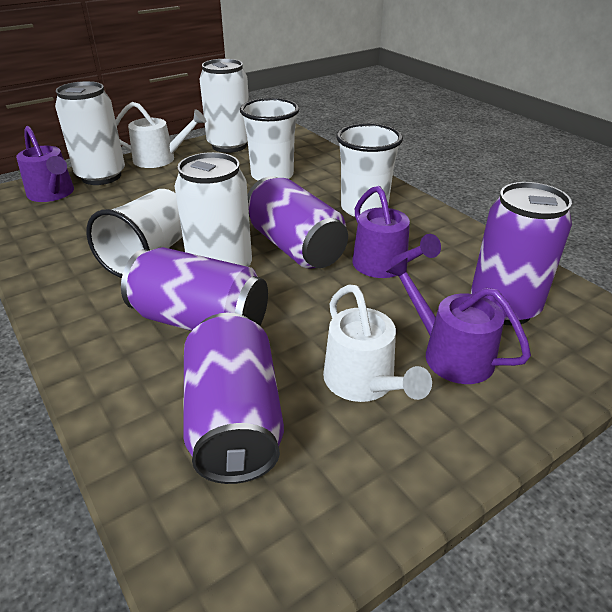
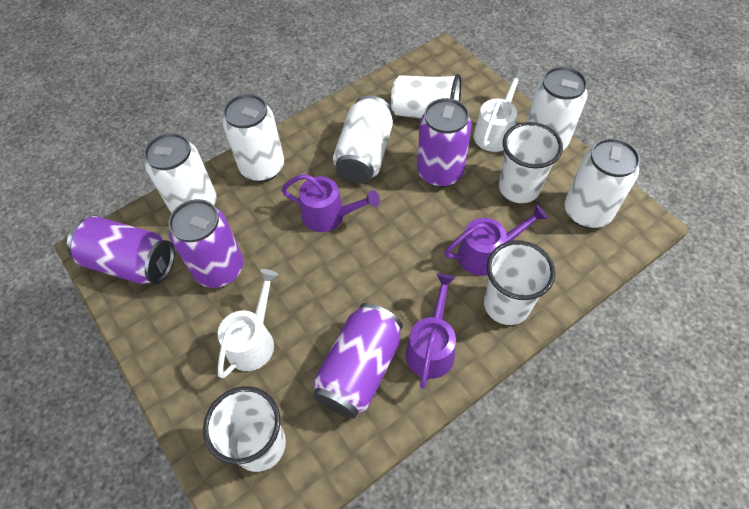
white can: [55,81,125,185] [174,152,252,267] [200,59,249,153] = 3 -> [144,133,217,213] [223,94,284,182] [333,95,393,184] [527,66,587,150] [565,138,640,228] = 5
white cup: [86,189,183,278] [240,98,299,181] [336,123,403,217] = 3 -> [203,386,286,472] [391,74,461,119] [484,240,555,325] [499,122,563,203] = 4

